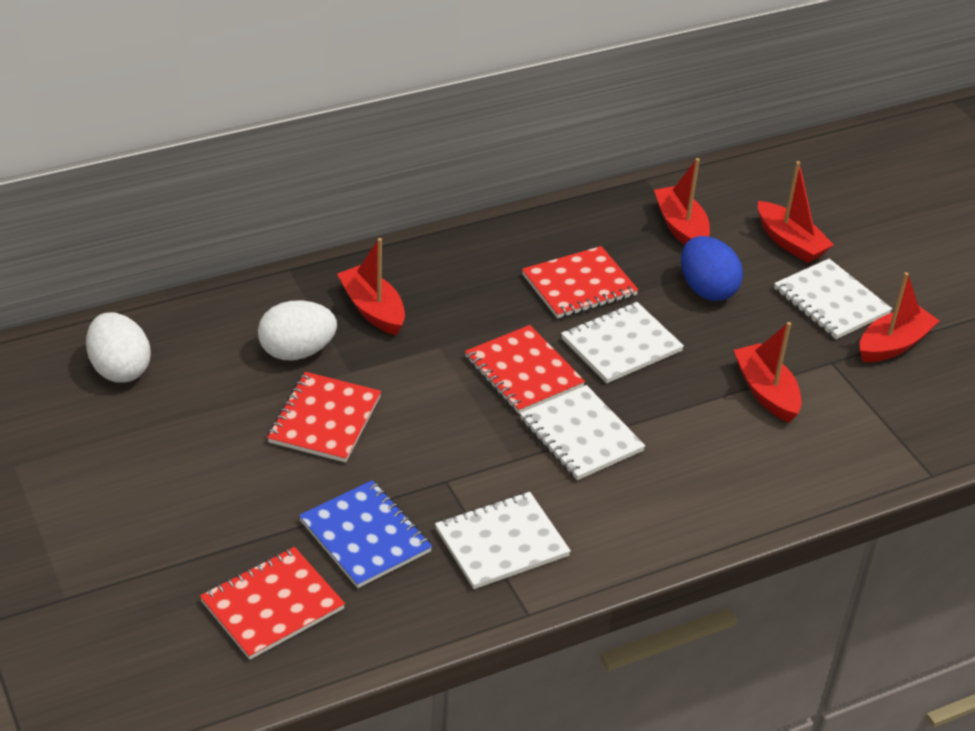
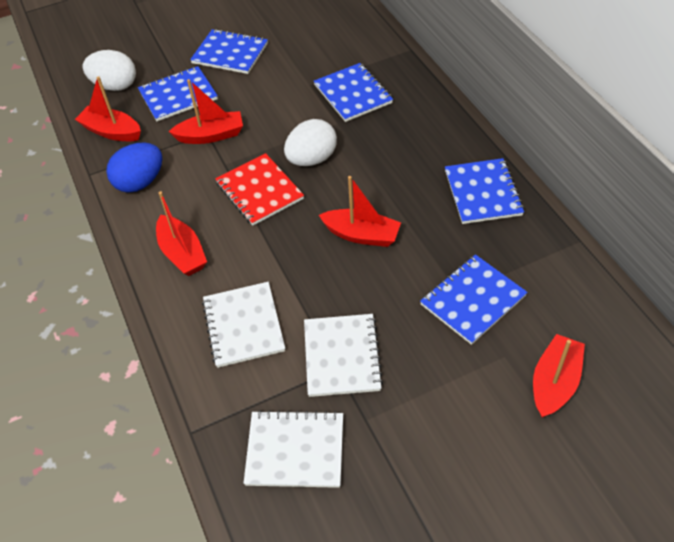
blue notebook: [299,480,432,588] = 1 -> [138,66,218,121] [190,29,268,74] [314,63,393,122] [420,254,528,345] [445,158,524,224] = 5
red notebook: [200,547,345,660] [267,372,381,463] [465,325,585,414] [522,246,639,318] = 4 -> [215,153,304,226] = 1
white notebook: [435,492,571,589] [520,385,645,480] [561,302,684,383] [774,259,892,339] = 4 -> [202,282,285,368] [244,410,343,488] [304,314,383,397] = 3

